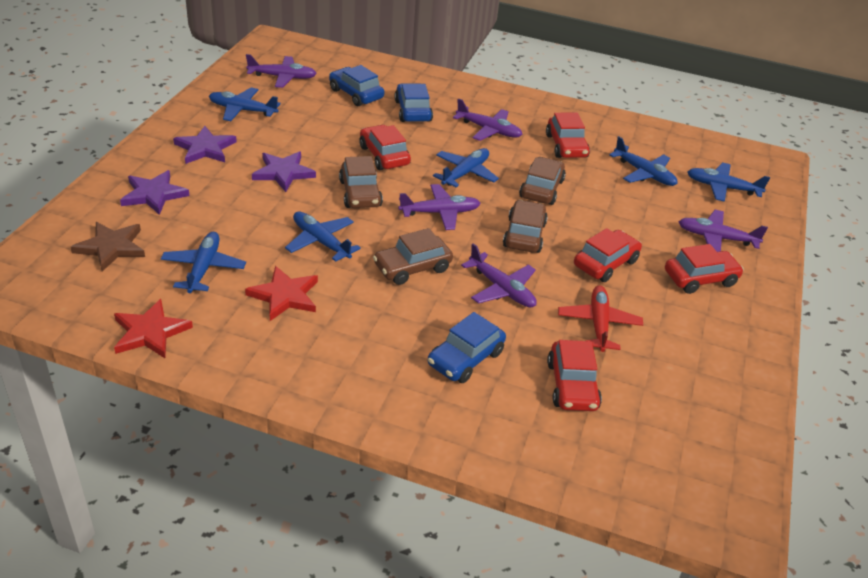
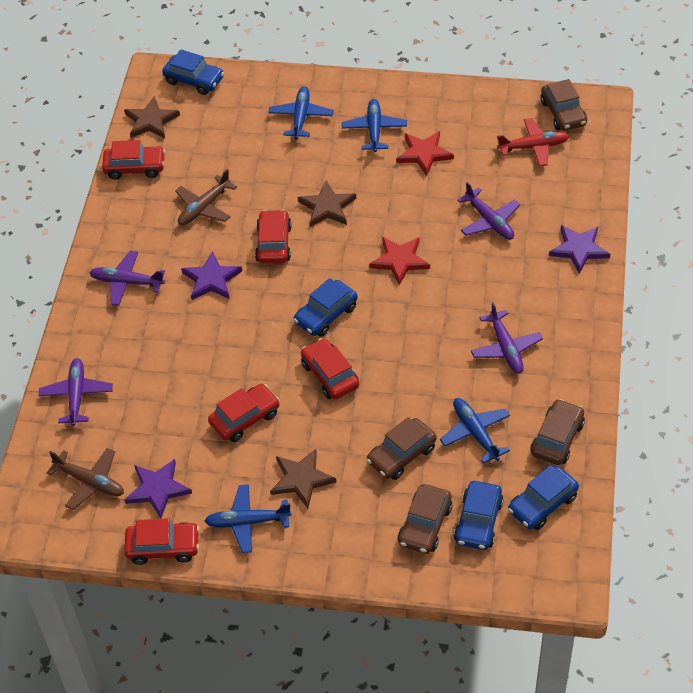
blue car: [329,65,384,106] [394,83,433,122] [427,312,506,383] = 3 -> [162,49,224,95] [293,278,358,337] [454,481,504,550] [508,465,579,530] = 4
blue plane: [161,232,246,293] [209,87,281,121] [285,212,361,262] [433,148,499,187] [609,136,678,186] [687,163,770,202] = 6 -> [204,484,292,553] [268,86,333,139] [342,99,407,152] [440,398,510,464] = 4
brown plane: none = 0 -> [47,448,124,510] [175,169,237,225] = 2
brown star: [71,222,145,271] = 1 -> [124,96,180,138] [270,449,336,508] [298,181,356,227] = 3
purple plane: [246,54,317,88] [398,184,481,230] [453,98,523,141] [461,243,537,307] [679,210,768,252] = 5 -> [39,358,113,426] [89,251,165,306] [457,182,521,240] [471,302,543,374] = 4

